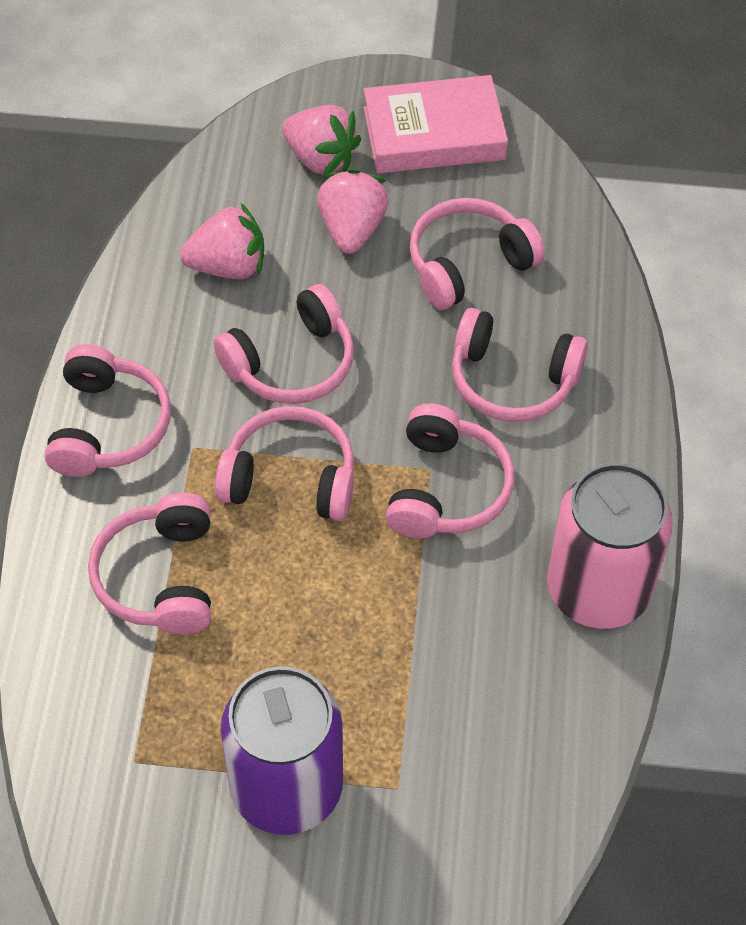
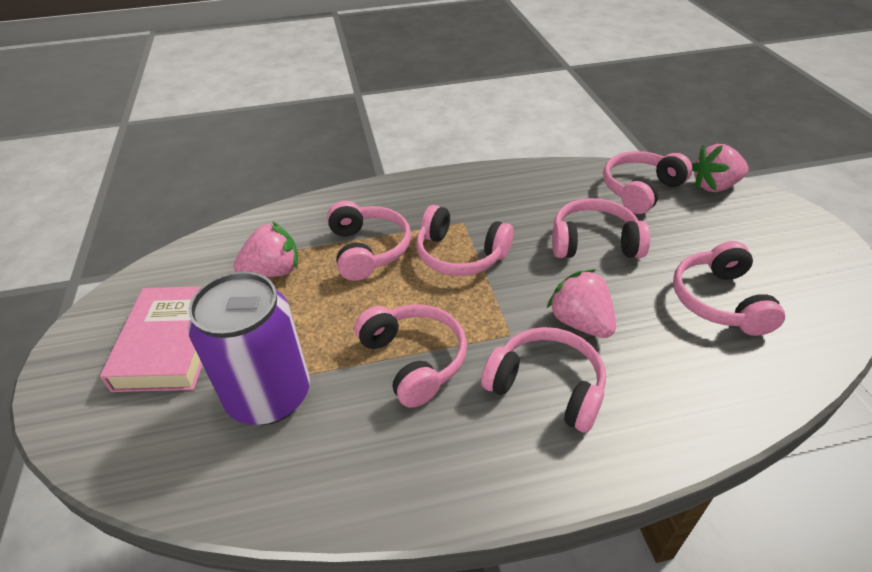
pink can: [547,463,673,629] = 1 -> none = 0

